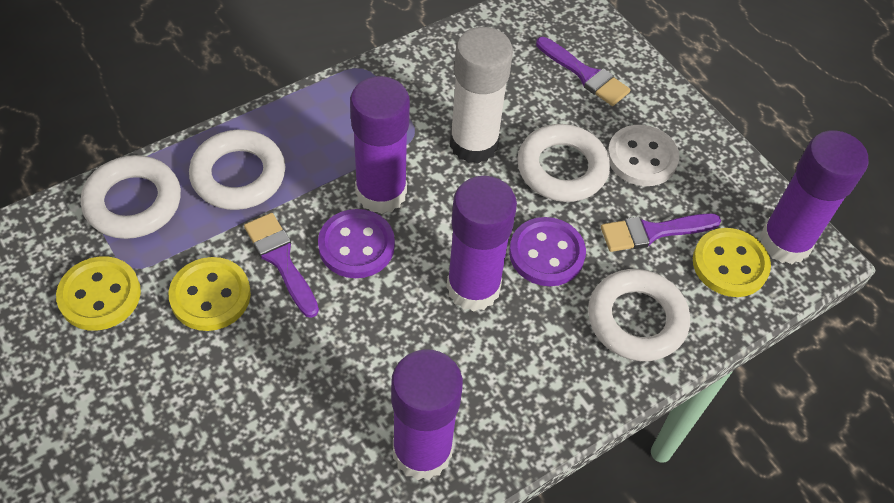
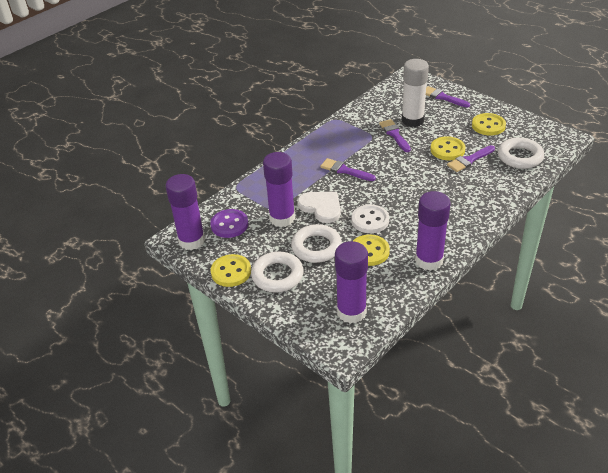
purple brush: [244,213,319,318] [536,37,630,106] [601,213,721,252] = 3 -> [320,158,376,181] [379,119,411,152] [426,86,470,107] [447,145,495,172] = 4
purple button: [318,209,395,278] [509,217,586,286] = 2 -> [210,209,248,238] = 1
white heart: none = 0 -> [297,192,341,223] = 1
white ring: [81,155,181,239] [189,130,285,210] [517,124,610,202] [588,269,690,361] = 4 -> [251,251,304,292] [291,224,342,263] [498,137,544,169] = 3
yellow button: [56,256,141,331] [169,257,251,331] [693,228,771,297] = 3 -> [211,254,251,287] [353,234,390,266] [431,136,465,160] [472,113,506,136] = 4

